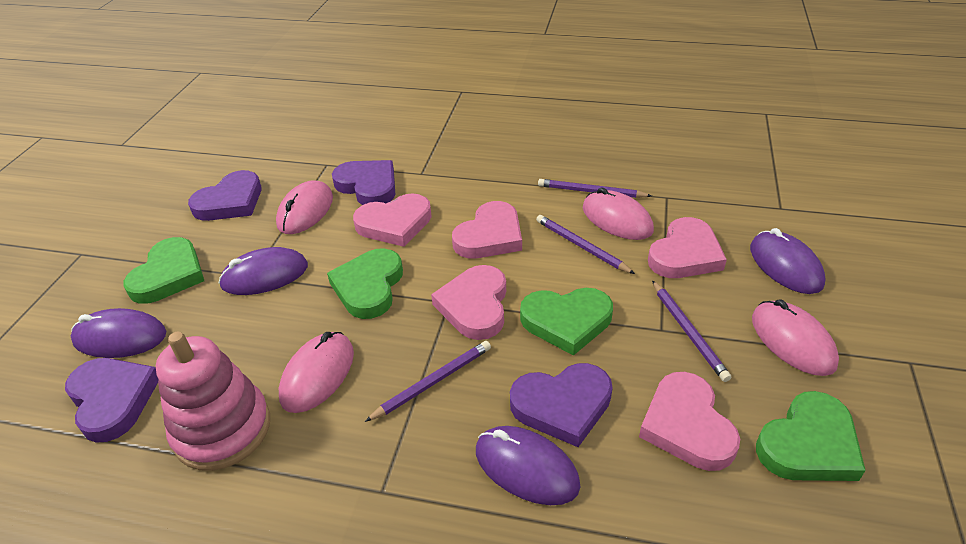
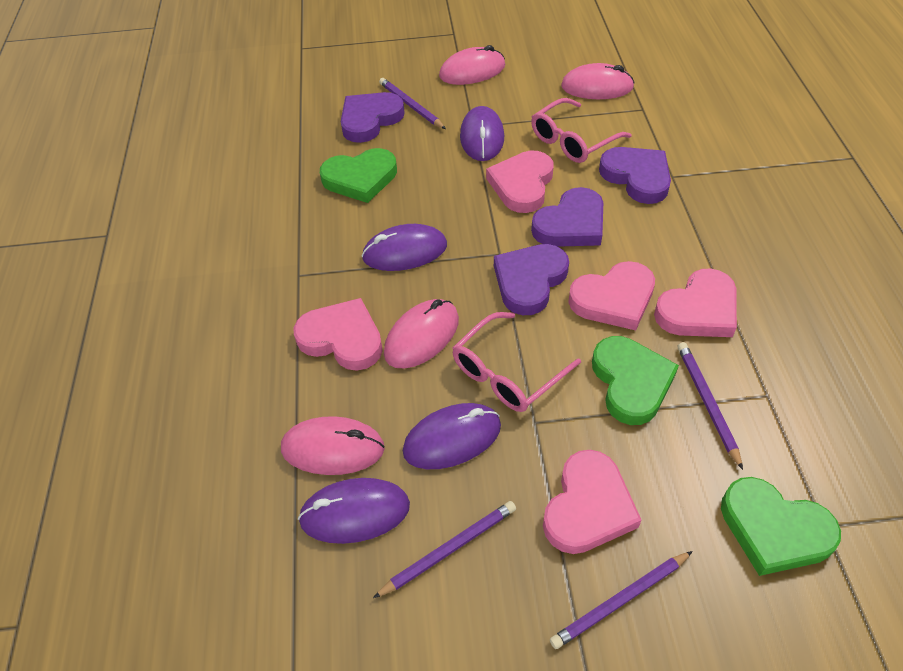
green heart: [123,237,204,304] [327,248,403,319] [520,288,613,356] [756,391,866,481] = 4 -> [320,148,397,203] [592,336,679,425] [721,477,841,576] = 3
pink glasses: none = 0 -> [453,312,581,412] [531,98,631,163] = 2
pink stacking toy: [156,332,270,471] = 1 -> none = 0

